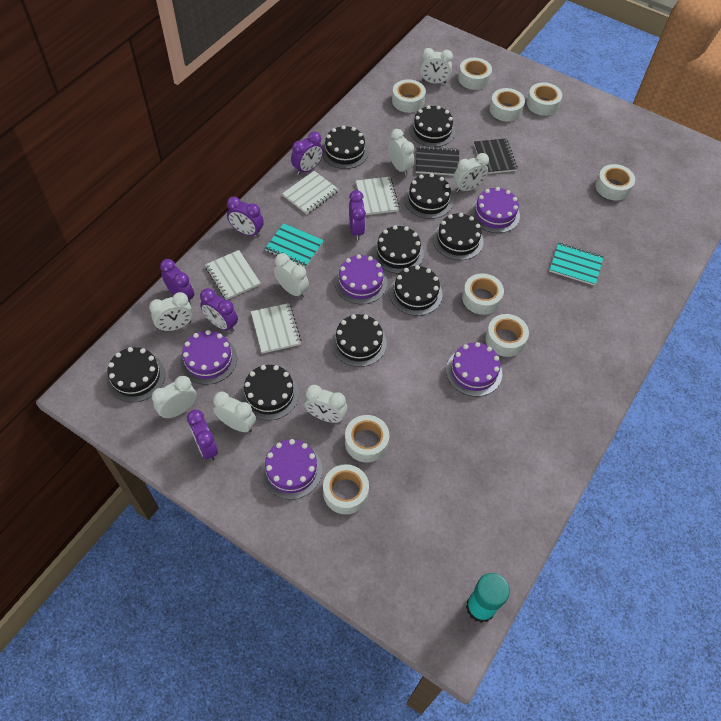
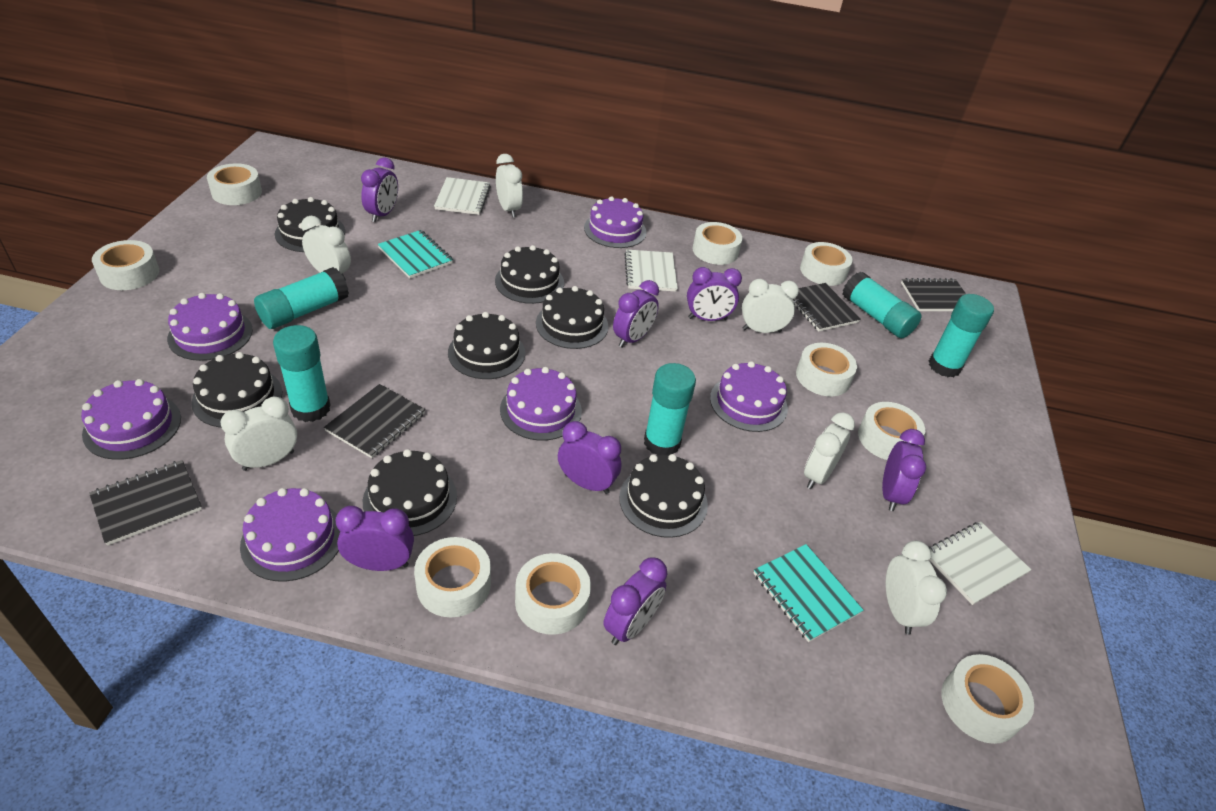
black cake: [107,347,165,402] [241,365,299,420] [322,125,368,169] [331,314,387,367] [373,225,424,274] [390,265,443,316] [404,173,453,219] [410,105,455,147] [433,213,484,260] = 9 -> [191,352,282,428] [275,197,345,252] [363,449,457,536] [448,312,525,379] [495,245,564,304] [536,286,608,349] [619,454,708,538] = 7
black notebook: [416,146,459,176] [474,138,518,174] = 2 -> [89,460,202,546] [324,384,425,458] [793,283,861,332] [901,278,966,311] = 4
purple cake: [180,330,237,385] [261,439,322,499] [335,254,387,304] [446,342,502,397] [471,187,520,233] = 5 -> [81,379,181,460] [167,293,253,361] [240,488,340,581] [500,367,582,441] [584,196,646,248] [710,361,788,432] = 6
purple clock: [160,259,194,305] [187,410,218,461] [200,288,238,332] [227,196,264,237] [291,132,323,175] [349,190,366,240] = 6 -> [336,506,414,571] [361,157,398,222] [558,421,621,494] [603,557,667,645] [613,280,659,348] [687,267,742,321] [882,429,926,511] = 7
turquoise glue stick: [466,573,510,623] = 1 -> [254,267,349,329] [273,325,331,422] [644,363,696,455] [843,271,922,338] [929,294,994,377] = 5
white clock: [149,292,193,332] [152,376,197,419] [213,392,256,432] [274,253,309,298] [304,385,347,423] [388,129,414,176] [420,48,453,84] [453,153,489,192] = 8 -> [220,397,297,471] [301,216,351,281] [496,154,523,218] [742,279,799,333] [804,412,855,489] [886,541,947,634] = 6
white notebook: [205,250,260,300] [251,303,301,354] [282,171,339,214] [356,177,400,215] = 4 -> [434,177,491,215] [624,249,678,292] [929,522,1031,605] = 3

